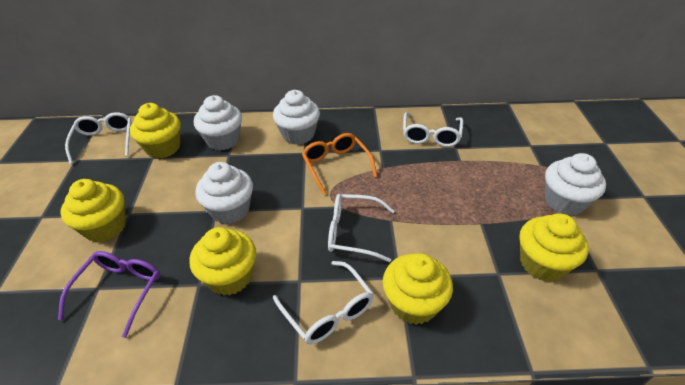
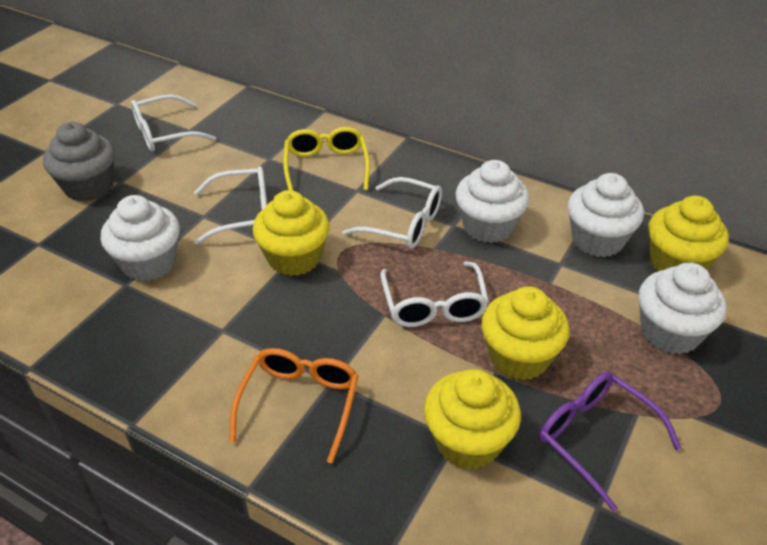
grey cupcake: none = 0 -> [43,122,115,202] = 1
yellow cupcake: [60,179,126,242] [130,103,181,159] [189,227,256,296] [383,253,453,325] [519,213,588,281] = 5 -> [253,190,330,276] [424,369,521,469] [481,286,570,381] [648,196,729,271] = 4
yellow glasses: none = 0 -> [283,127,370,191] = 1

